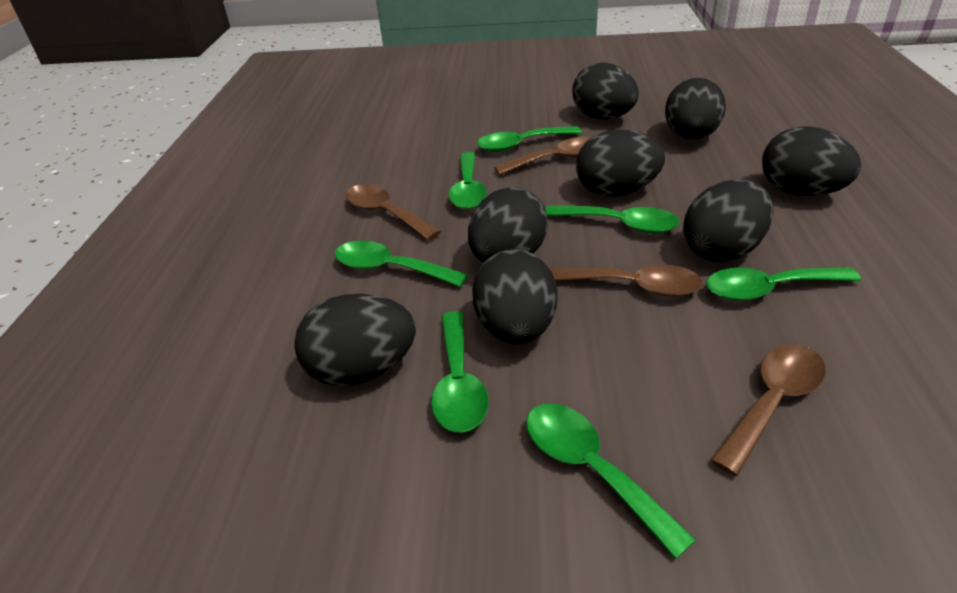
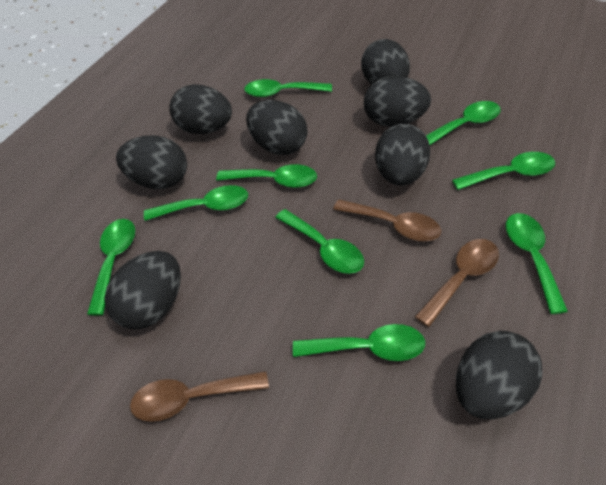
brown spoon: [345,184,441,240] [494,136,592,175] [549,264,703,297] [710,344,826,476] = 4 -> [130,371,269,422] [333,199,441,241] [415,239,499,327] = 3
green spoon: [335,241,468,287] [431,311,489,433] [448,152,487,209] [477,126,582,152] [526,403,696,559] [546,205,680,234] [706,267,861,301] = 7 -> [87,219,135,316] [144,185,248,221] [216,164,317,188] [244,79,332,97] [275,209,364,274] [293,324,425,361] [426,101,501,145] [452,152,555,190] [506,213,568,314] = 9

